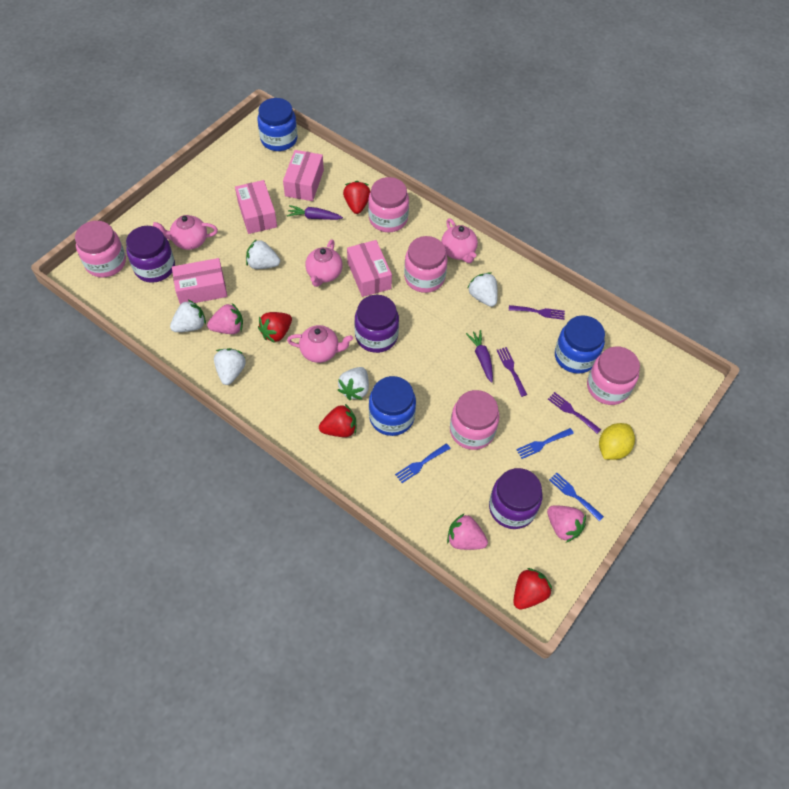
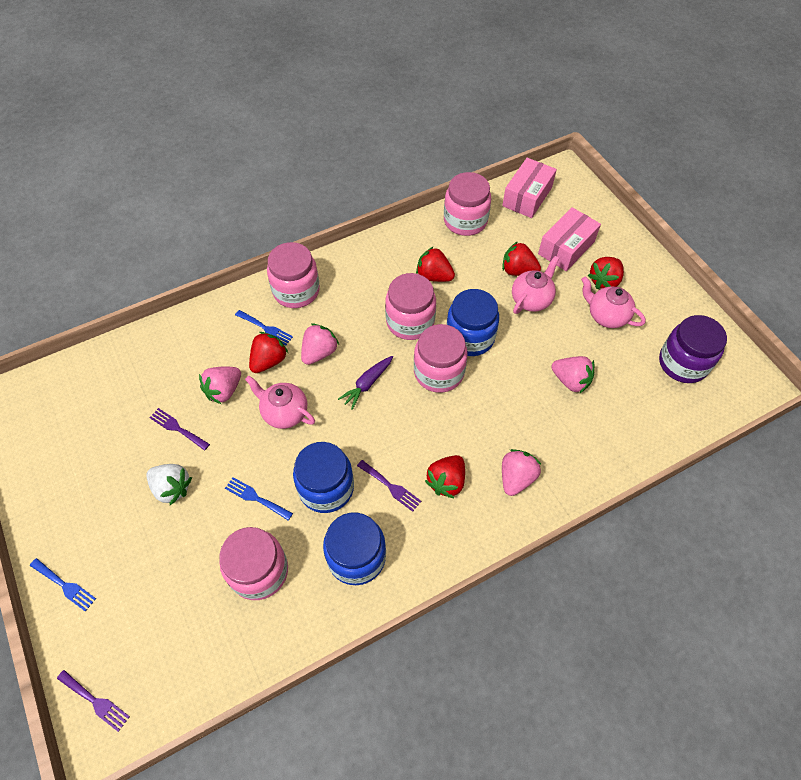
pink box: [172,258,227,305] [235,180,277,234] [283,150,324,201] [347,240,392,297] = 4 -> [502,158,557,218] [538,207,601,271] = 2
pink strawberry: [207,303,243,334] [447,514,488,550] [547,505,586,543] = 3 -> [199,367,241,404] [301,323,339,365] [502,449,542,496] [551,356,594,394] = 4
pink teapot: [153,215,218,250] [287,325,353,363] [305,239,343,287] [441,218,478,263] = 4 -> [245,375,315,429] [512,256,559,314] [581,276,646,328] = 3
purple carrot: [287,205,343,220] [466,330,493,383] = 2 -> [338,356,393,410] = 1
purple jar: [126,226,175,283] [354,295,399,353] [489,468,542,529] = 3 -> [659,315,727,383] = 1
red strawberry: [258,312,292,343] [319,404,356,437] [343,181,371,214] [513,568,552,609] = 4 -> [249,332,288,373] [416,246,455,282] [425,455,465,498] [502,241,541,276] [588,257,624,289] = 5
white strawberry: [170,300,206,332] [214,348,246,385] [246,239,280,269] [338,367,369,400] [467,272,498,307] = 5 -> [146,464,192,505] = 1
yellow lemon: [599,423,635,460] = 1 -> none = 0

